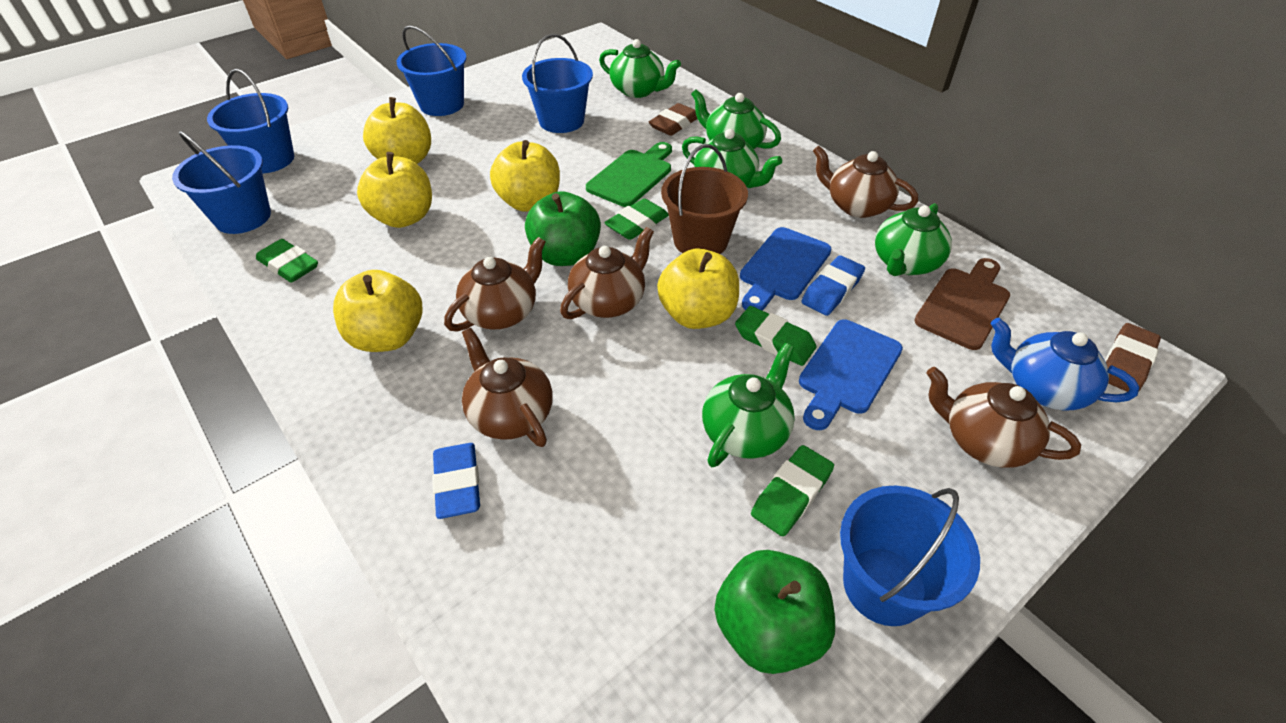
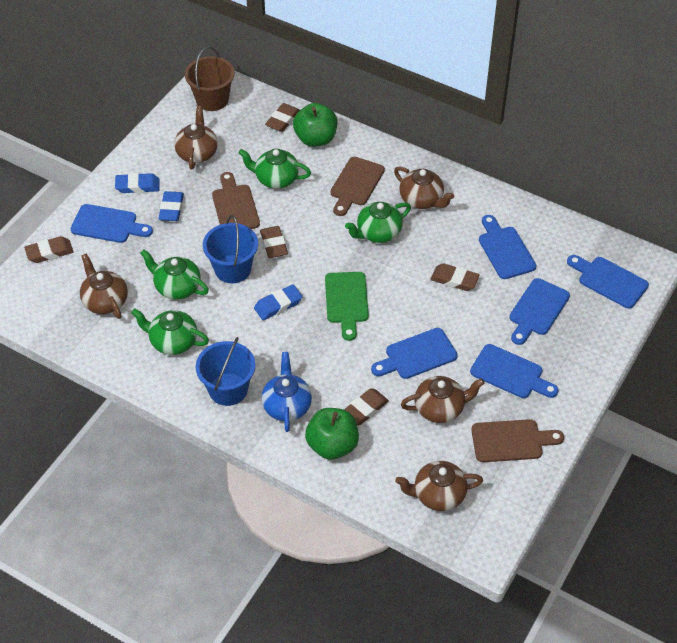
blue bucket: [172,131,271,234] [207,69,294,173] [397,25,467,116] [522,34,593,133] [840,486,980,626] = 5 -> [196,337,255,406] [203,215,258,283] = 2
blue cutting board: [740,227,831,311] [799,320,903,430] = 2 -> [71,204,153,243] [371,328,458,379] [470,344,558,398] [479,215,536,279] [509,278,570,345] [567,255,649,309] = 6
blue eraser: [432,443,480,519] [801,255,865,316] = 2 -> [115,173,160,193] [159,191,184,221] [254,284,302,320] = 3
brown cutting board: [914,258,1010,350] = 1 -> [212,172,260,229] [330,157,385,216] [471,419,564,462] = 3
brown eraser: [649,103,697,136] [1105,323,1161,392] = 2 -> [24,236,74,263] [260,226,288,258] [265,103,300,132] [344,388,389,425] [431,264,480,291] = 5
green eraser: [256,239,318,283] [604,198,669,240] [735,306,817,366] [751,445,834,536] = 4 -> none = 0
green teapot: [599,39,681,98] [682,129,782,188] [691,89,781,149] [702,343,795,467] [875,203,952,276] = 5 -> [131,308,209,355] [140,249,209,300] [239,149,311,189] [345,202,411,243] = 4
yellow apple: [333,270,422,352] [357,152,432,228] [363,97,431,164] [490,140,560,212] [657,249,739,329] = 5 -> none = 0

